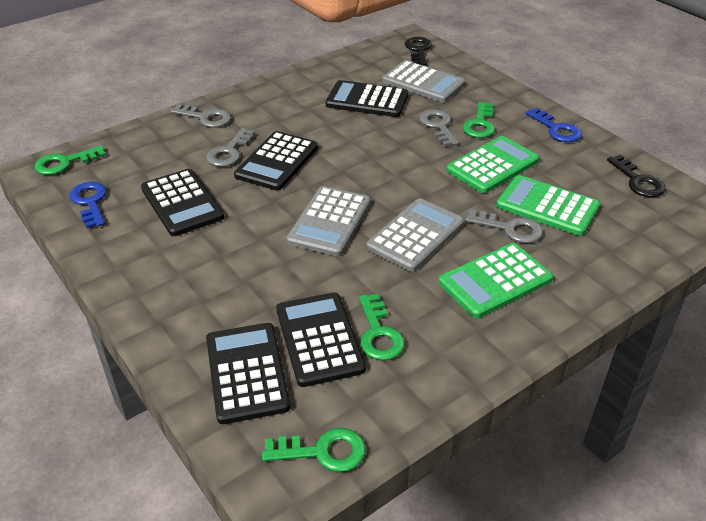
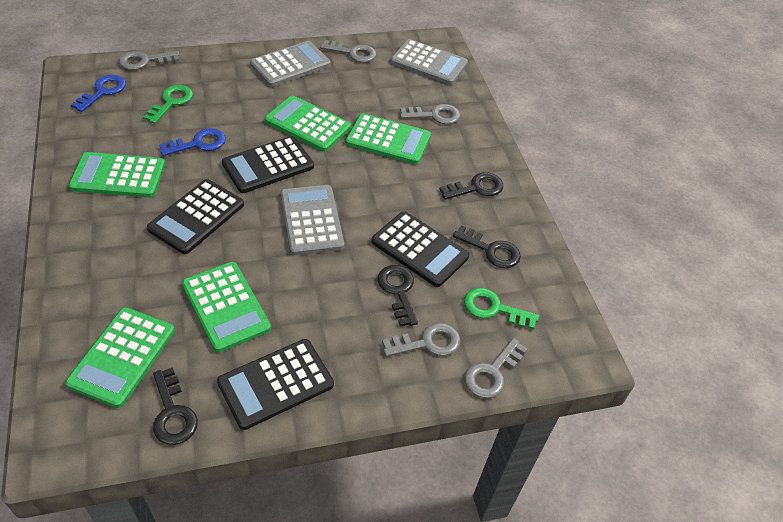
black calculator: [141,169,224,236] [206,323,290,424] [234,131,318,191] [276,292,366,387] [326,80,408,117] = 5 -> [147,179,244,254] [217,339,334,430] [222,136,314,193] [372,211,469,287] = 4
black key: [405,37,432,65] [607,155,666,197] = 2 -> [153,367,198,445] [378,265,418,327] [440,172,503,200] [453,225,521,268] = 4
green calculator: [439,243,553,318] [446,136,539,193] [496,175,600,236] = 3 -> [65,307,175,408] [69,152,165,198] [182,262,271,352] [265,95,351,152] [346,113,431,164] = 5
green key: [34,145,106,175] [262,428,366,472] [359,294,405,360] [462,102,495,138] = 4 -> [143,85,193,124] [464,288,539,330] = 2
grey key: [170,104,231,128] [206,128,255,167] [419,109,459,147] [465,209,543,243] = 4 -> [119,51,180,70] [321,40,376,62] [382,323,461,357] [400,104,460,124] [464,338,527,398] = 5

